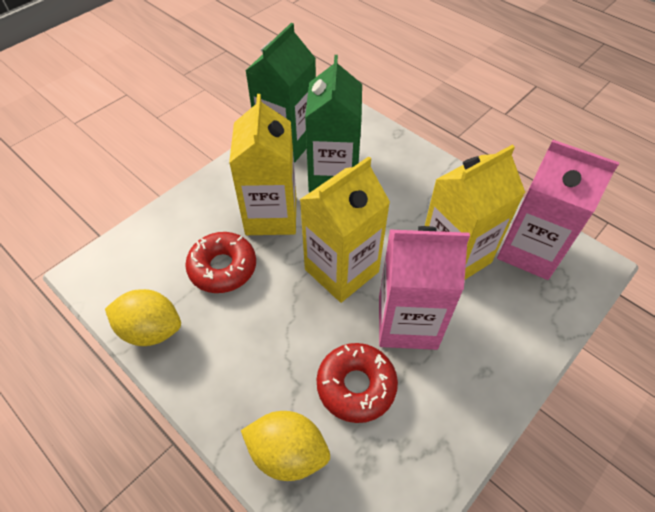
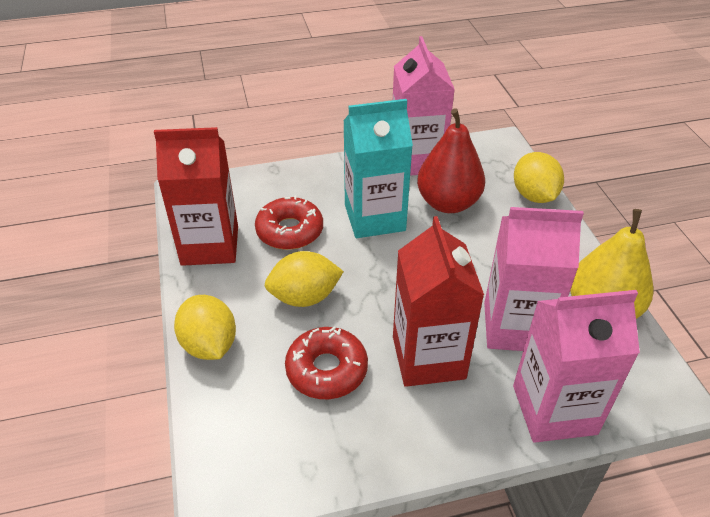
green carton: [246,23,316,162] [305,55,362,193] = 2 -> none = 0
pink carton: [379,226,470,350] [497,140,620,280] = 2 -> [393,36,455,176] [484,207,584,351] [513,290,640,443] = 3
red carton: none = 0 -> [154,127,238,266] [393,216,484,387] = 2
red pear: none = 0 -> [417,108,485,213] = 1
turquoise carton: none = 0 -> [343,99,413,238] = 1
yellow carton: [229,94,296,235] [300,156,390,303] [425,145,525,279] = 3 -> none = 0
yellow lemon: [105,289,181,346] [241,411,330,481] = 2 -> [174,295,236,360] [265,251,344,307] [514,152,564,203] = 3
yellow pear: none = 0 -> [570,209,653,319] = 1

